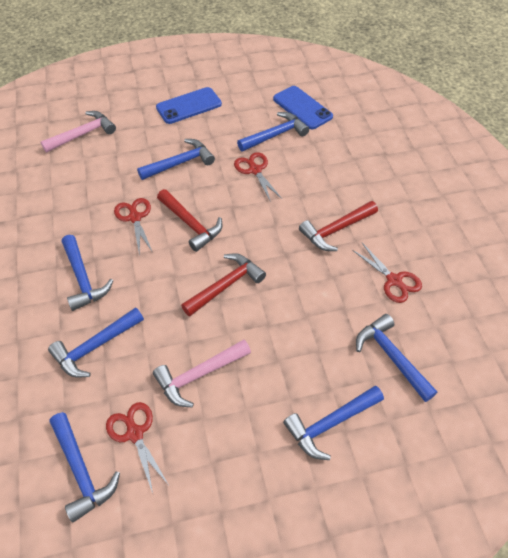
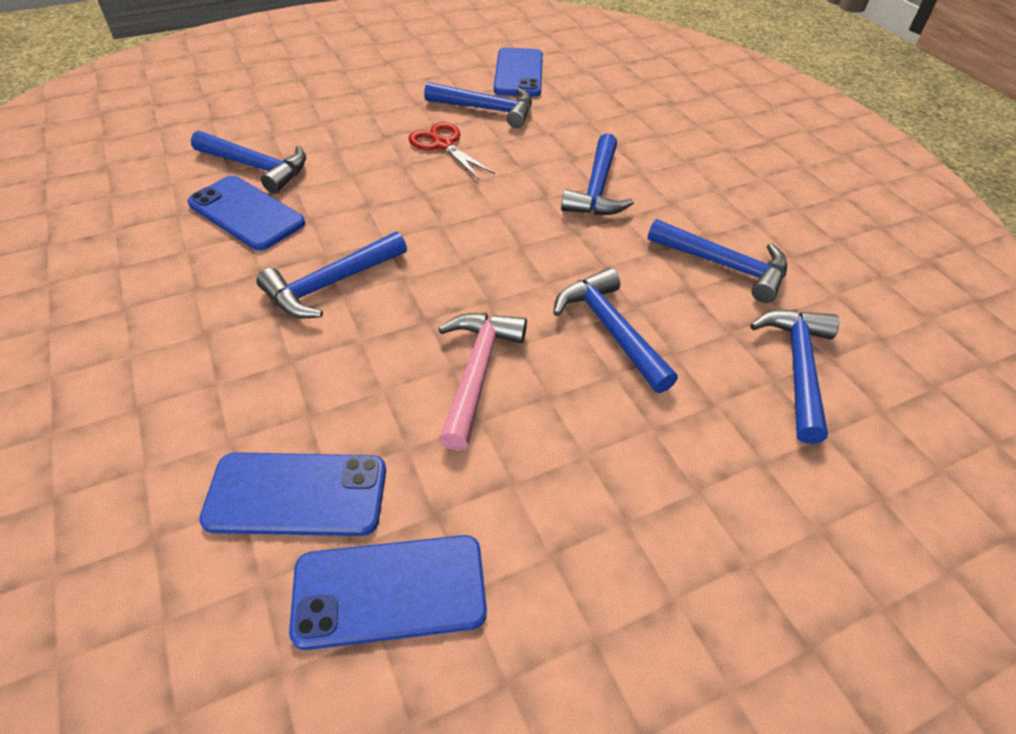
blue phone: [156,87,222,124] [273,86,333,129] = 2 -> [188,176,305,251] [199,452,386,536] [289,535,487,650] [494,48,543,97] = 4
pink hammer: [40,111,116,153] [153,339,251,407] = 2 -> [438,313,527,451] = 1
red hammer: [157,189,222,252] [181,253,266,316] [299,201,378,251] = 3 -> none = 0
red scissors: [106,402,168,493] [114,198,152,256] [234,152,282,202] [352,243,422,303] = 4 -> [408,122,495,179] = 1

